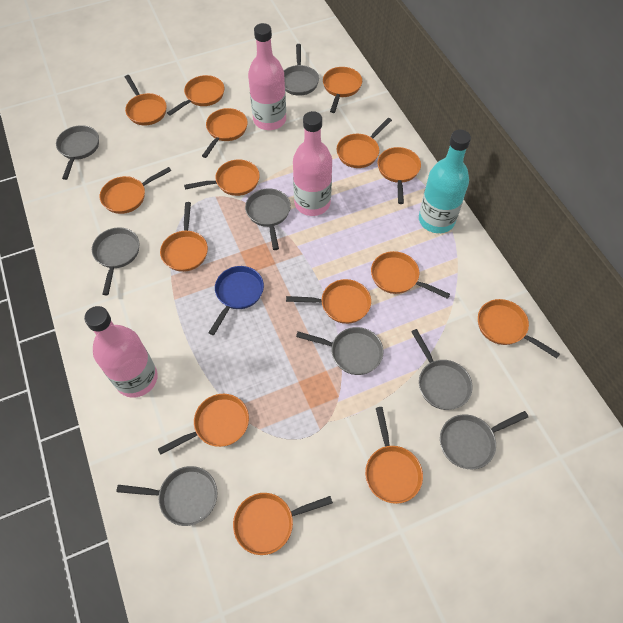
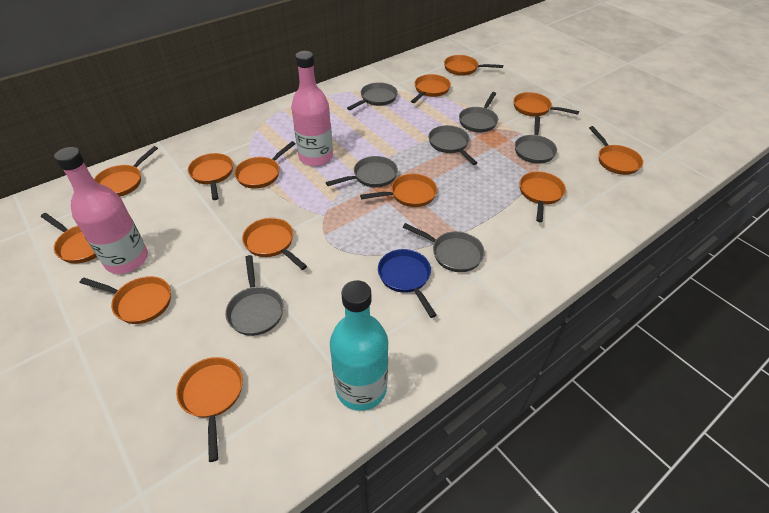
grey pan: [56,125,99,180] [92,227,140,295] [116,466,217,526] [245,188,291,250] [284,44,319,96] [296,327,384,375] [411,329,473,410] [440,411,528,469] = 8 -> [225,255,284,336] [326,156,398,187] [347,82,398,110] [403,223,485,272] [428,125,477,165] [459,92,498,132] [515,116,557,164] = 7
orange pan: [100,167,171,214] [125,75,167,126] [158,394,249,455] [160,202,208,272] [167,75,224,116] [184,159,260,196] [202,108,248,158] [233,493,333,555] [286,279,371,324] [323,67,362,113] [337,118,392,168] [365,407,423,504] [371,251,450,299] [377,147,421,204] [478,299,560,358] = 15 -> [41,213,97,263] [80,276,171,324] [94,146,158,197] [176,357,243,462] [188,153,233,200] [234,141,296,189] [242,218,307,270] [360,174,437,207] [411,74,451,103] [444,55,503,76] [513,92,579,116] [520,171,566,222] [589,126,643,175] = 13
pink bottle: [84,306,158,398] [248,23,286,130] [293,111,332,216] = 3 -> [54,147,148,274] [291,51,333,166] = 2

